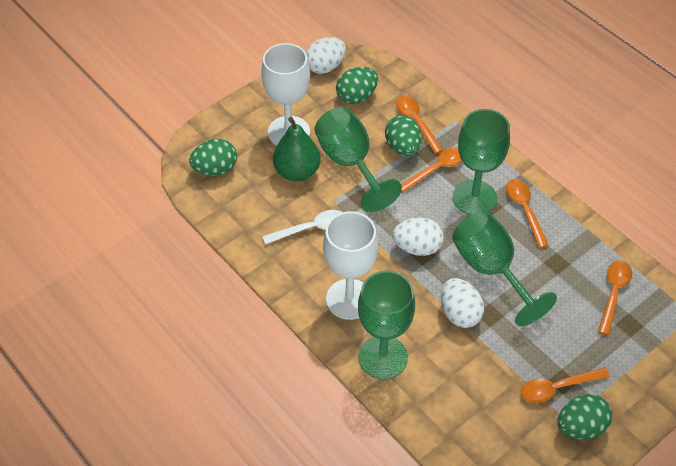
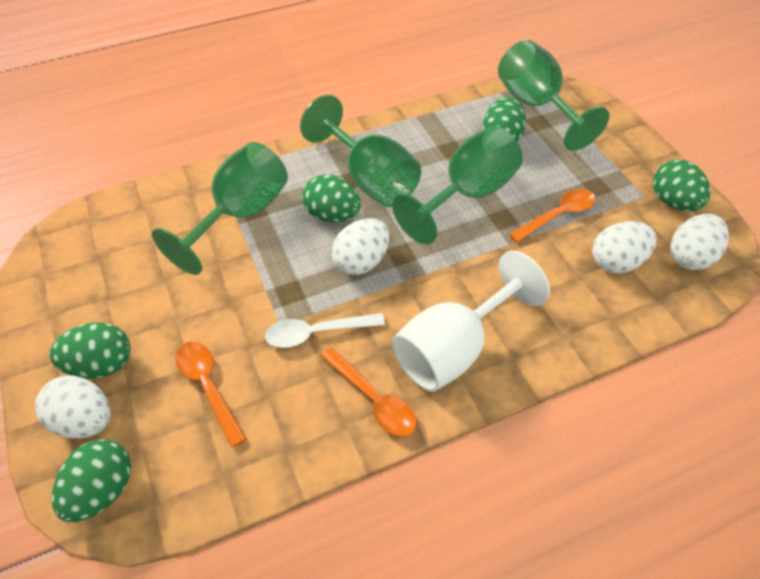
green egg: [189,139,237,176] [336,67,378,104] [385,115,422,156] [557,394,612,439] = 4 -> [49,322,130,379] [52,439,131,522] [302,175,361,222] [483,97,526,141] [653,159,711,212] = 5
green pear: [273,117,321,181] = 1 -> none = 0
orange spoon: [396,96,443,154] [401,147,463,193] [506,179,549,248] [521,367,610,403] [598,260,632,336] = 5 -> [176,341,246,448] [321,347,417,437] [509,189,595,243] = 3
white egg: [306,37,346,74] [392,217,444,256] [441,278,484,328] = 3 -> [35,375,110,439] [332,218,389,275] [592,221,657,274] [671,214,729,270] = 4
white goblet: [261,43,310,145] [323,211,378,320] = 2 -> [392,251,550,392] = 1

